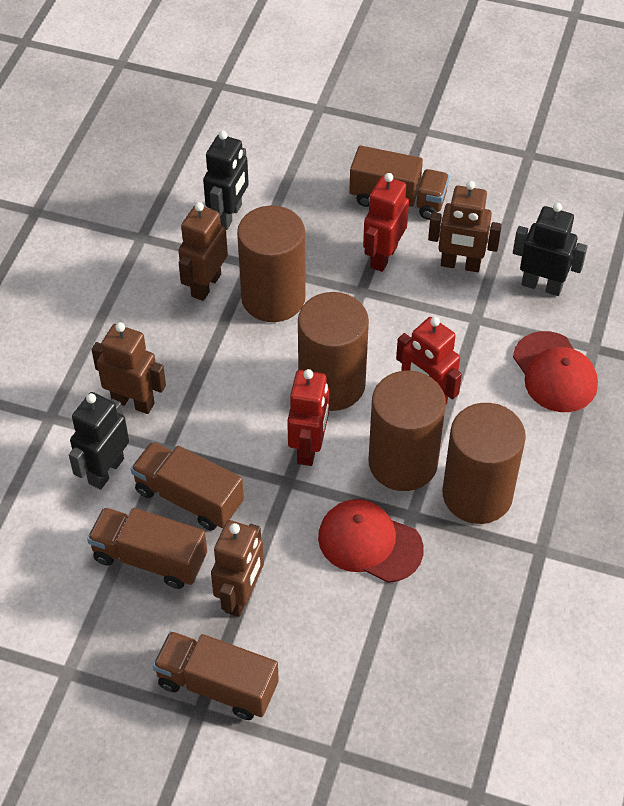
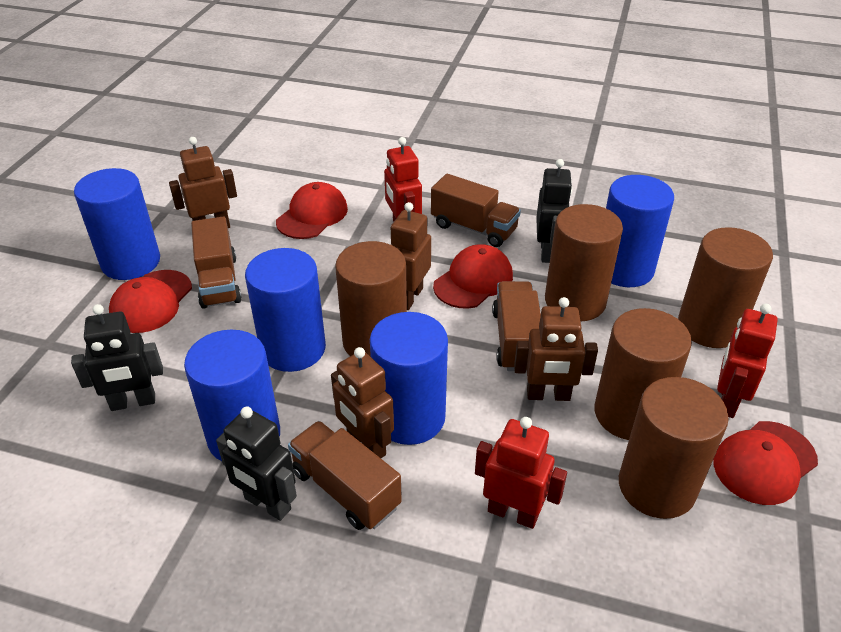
blue cylinder: none = 0 -> [74,168,160,280] [184,330,280,461] [245,248,326,372] [370,312,448,445] [606,175,674,287] = 5
brown cylinder: [237,205,306,322] [298,292,369,411] [369,371,446,491] [442,403,526,524] = 4 -> [335,241,407,357] [545,204,623,321] [594,308,692,440] [619,377,729,519] [678,227,773,348] = 5
red cap: [318,499,424,583] [513,331,598,412] = 2 -> [109,270,192,333] [276,182,348,239] [433,244,513,309] [714,421,818,505] = 4

